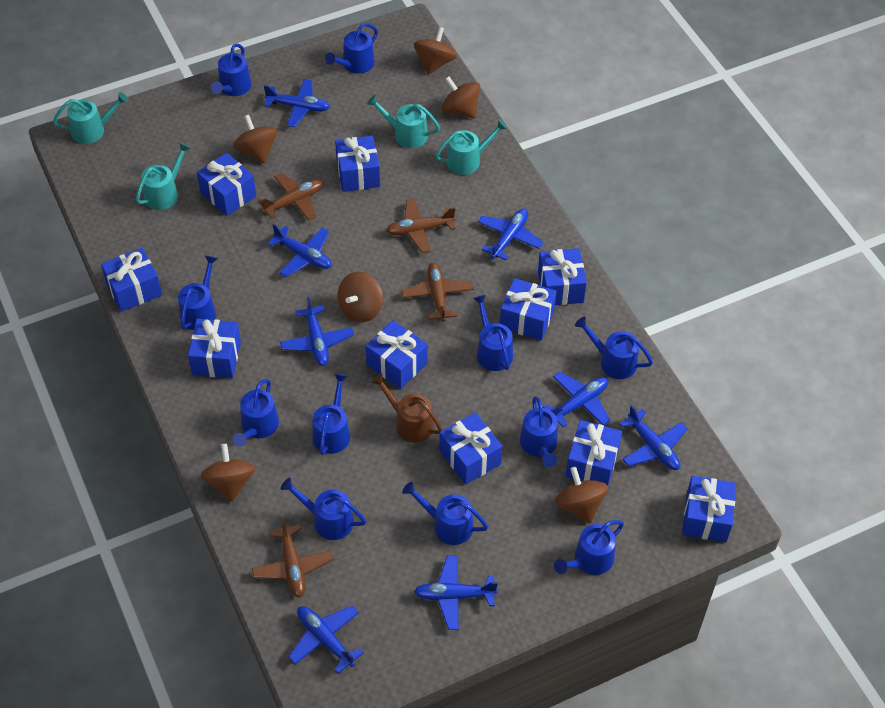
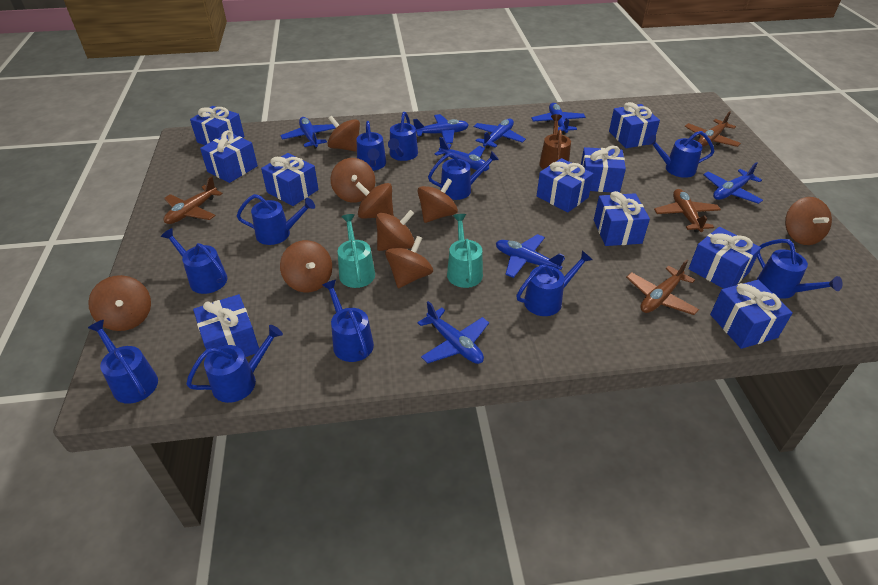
brown spinning top: [201,444,255,502] [233,115,277,163] [337,272,383,322] [414,27,457,75] [441,76,480,118] [555,467,608,523] = 6 -> [88,275,151,331] [280,240,332,293] [327,116,360,152] [331,158,375,203] [355,182,394,218] [376,210,414,251] [385,236,433,288] [418,179,458,223] [785,197,832,245] = 9
turquoise watering can: [53,92,128,144] [136,142,191,210] [367,95,440,148] [435,119,507,175] = 4 -> [338,214,375,288] [447,214,483,288] = 2

